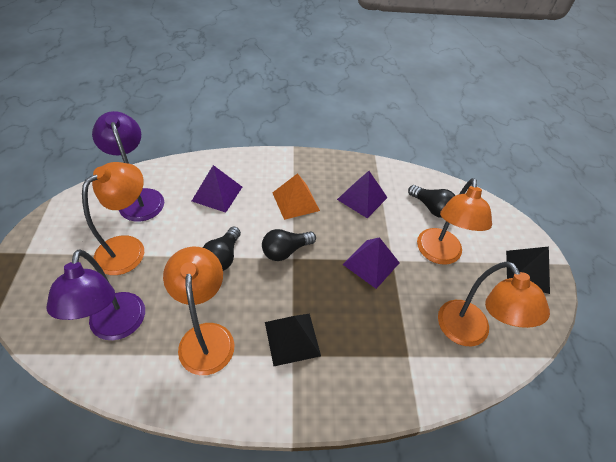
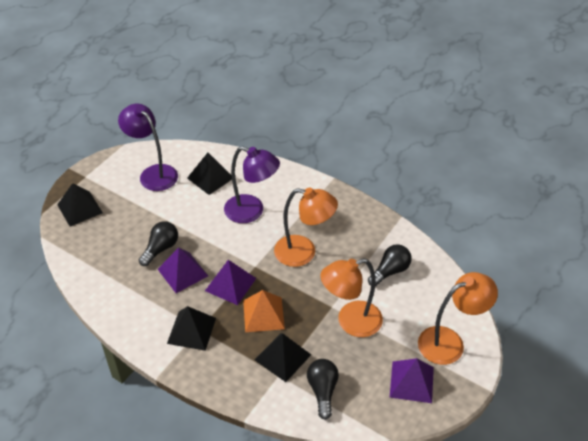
black pyramid: [265,314,321,366] [506,246,550,294] = 2 -> [57,183,103,227] [167,306,216,351] [187,153,232,195] [255,333,311,382] = 4
orange lamp: [82,162,144,275] [163,247,235,375] [417,178,492,265] [438,261,550,346] = 4 -> [274,187,338,267] [320,258,383,337] [418,272,498,365] = 3

